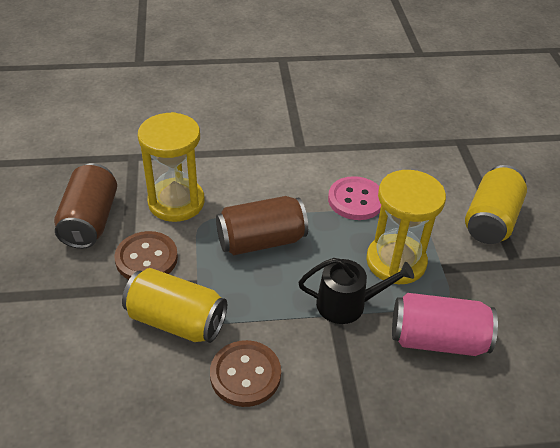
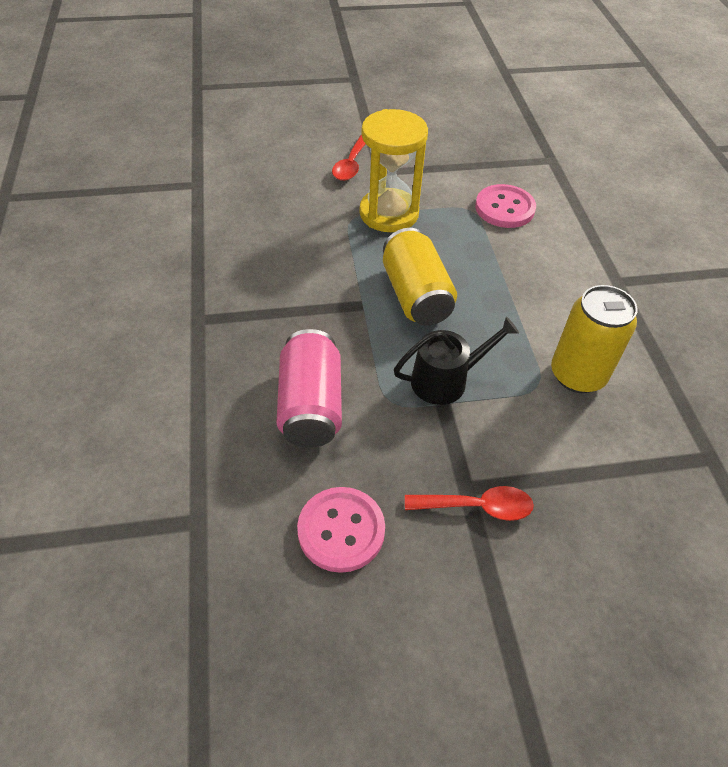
brown button: [115,231,178,279] [210,340,281,407] = 2 -> none = 0
brown can: [54,163,117,249] [216,196,308,255] = 2 -> none = 0
pink button: [328,176,381,220] = 1 -> [297,487,385,573] [475,184,536,228] = 2
red spoon: none = 0 -> [332,135,366,181] [405,486,534,521] = 2
yellow hourglass: [138,112,204,222] [366,170,446,284] = 2 -> [359,109,428,232] = 1

